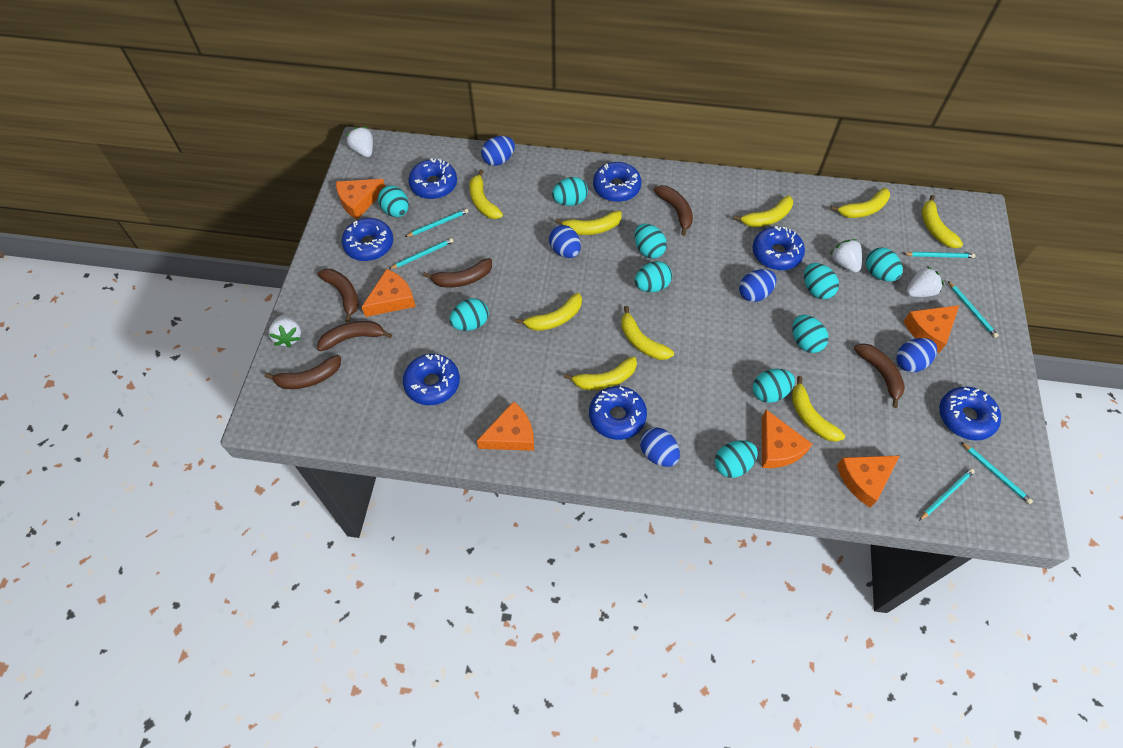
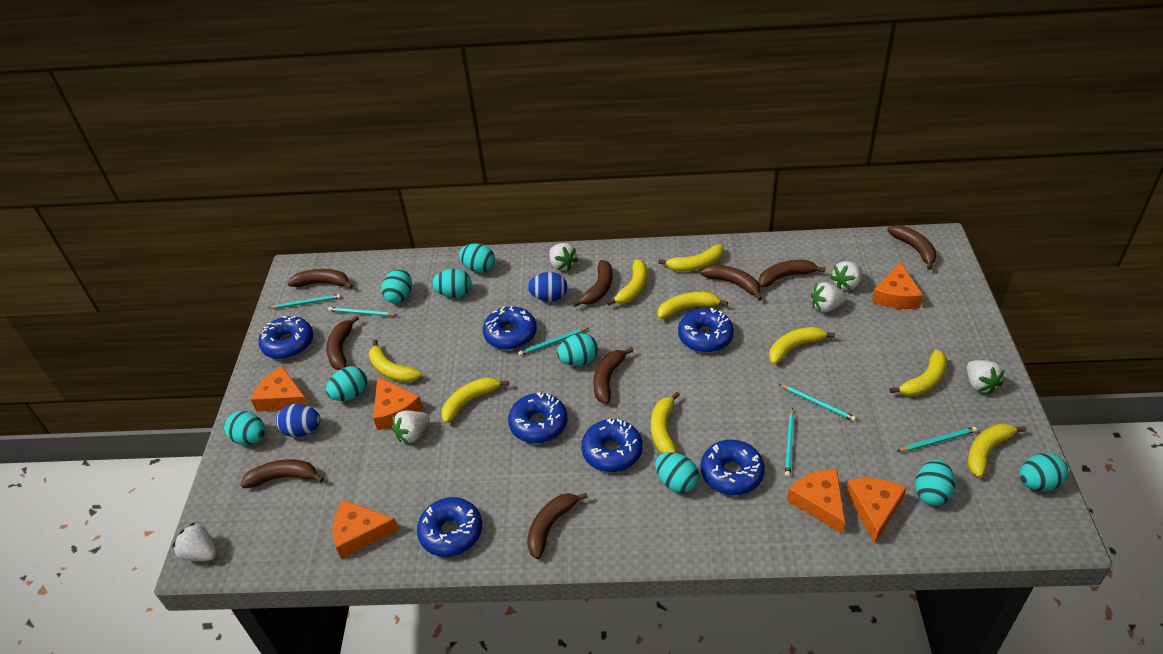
blue egg: [481,136,515,166] [549,225,581,258] [640,427,680,467] [739,269,777,302] [896,338,937,372] = 5 -> [276,404,321,437] [528,272,567,301] = 2
brown banana: [265,355,341,389] [317,269,359,322] [317,321,392,351] [423,258,492,287] [654,185,693,236] [854,343,905,408] = 6 -> [240,459,324,488] [287,269,353,289] [326,315,359,370] [527,493,588,559] [573,260,612,307] [593,347,634,404] [700,265,762,301] [759,260,826,288] [887,225,937,270] = 9
turquoise egg: [378,185,409,217] [449,298,489,331] [552,177,588,206] [634,224,667,258] [635,261,672,292] [715,441,758,478] [753,369,795,403] [792,315,829,353] [804,263,839,299] [866,247,903,282] = 10 -> [224,411,265,445] [326,366,367,401] [381,269,412,304] [432,269,472,298] [459,243,495,273] [557,334,598,366] [655,452,699,493] [915,459,955,506] [1019,453,1068,491] = 9
white strawberry: [268,315,301,347] [346,127,373,157] [830,239,862,273] [906,266,944,297] = 4 -> [172,522,217,561] [392,411,430,444] [549,243,578,271] [811,282,847,312] [830,261,863,290] [967,360,1004,394] = 6

